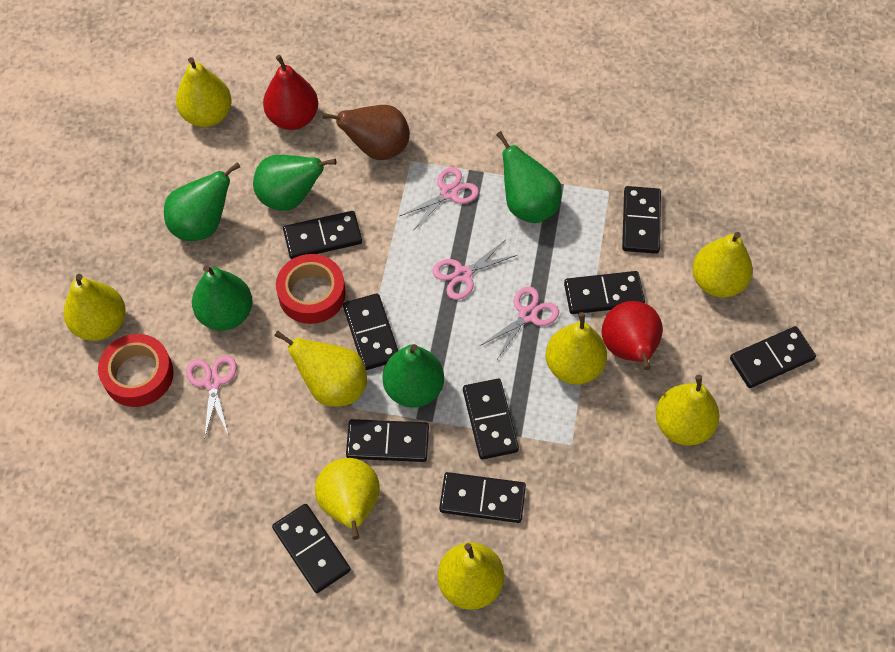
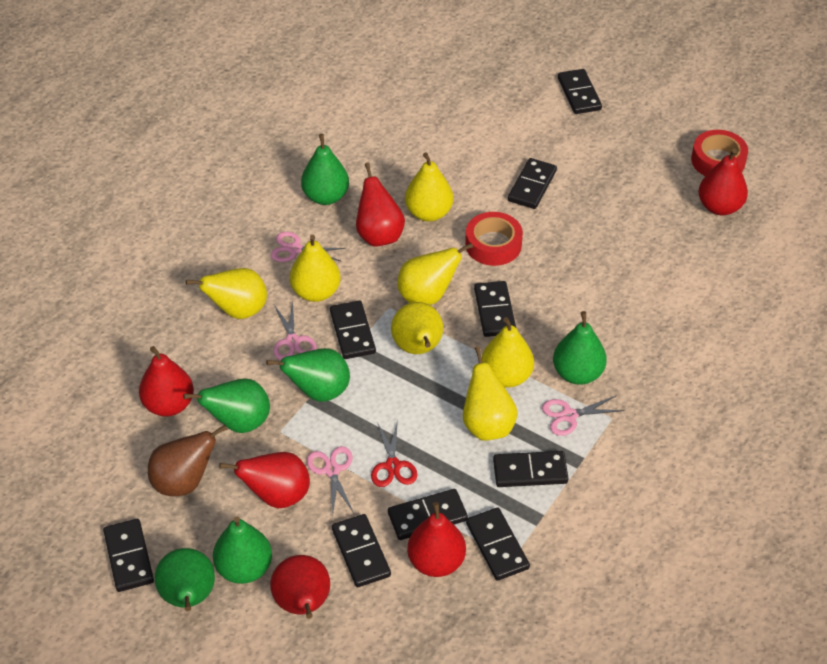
green pear: [164,162,240,241] [192,265,253,331] [253,155,337,211] [383,344,444,408] [496,131,562,223] = 5 -> [155,548,215,611] [183,379,270,433] [213,516,272,584] [266,348,350,402] [301,134,349,205] [553,311,607,385] = 6
red pear: [263,55,318,130] [601,301,663,370] = 2 -> [139,346,194,416] [219,452,310,508] [270,555,330,619] [356,162,405,247] [407,502,466,577] [698,149,748,215] = 6
red scissors: none = 0 -> [371,420,417,487] = 1
yellow pear: [64,274,126,341] [176,57,232,127] [274,330,367,407] [315,458,380,540] [437,542,504,610] [545,312,607,384] [656,375,720,446] [692,232,753,298] = 8 -> [186,268,267,319] [290,235,341,302] [391,302,443,354] [397,242,473,305] [405,152,453,222] [463,346,518,441] [481,317,534,388] = 7

